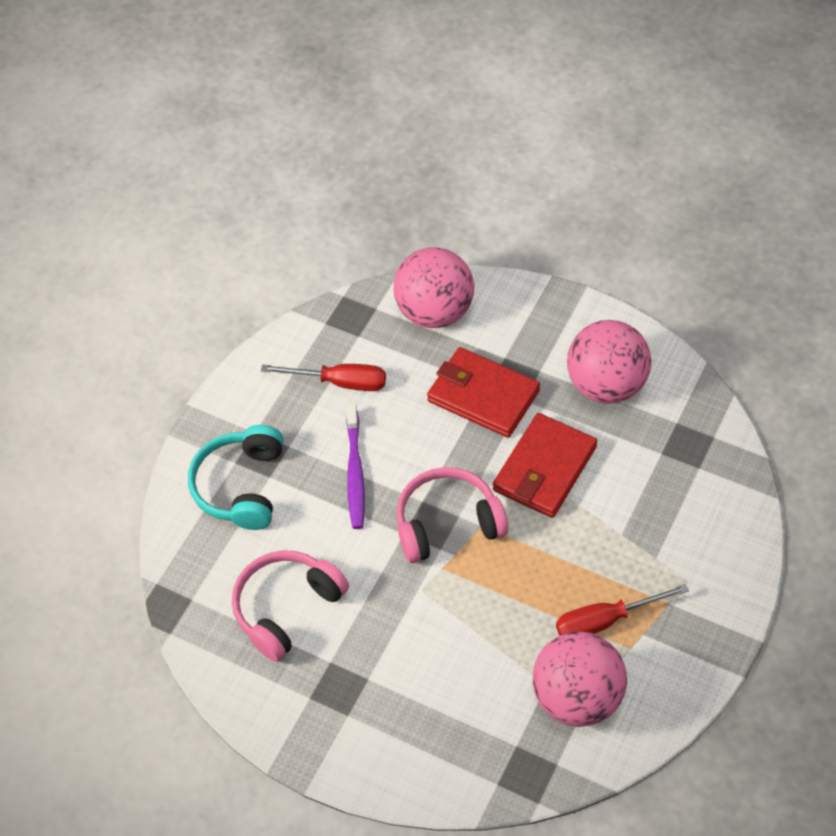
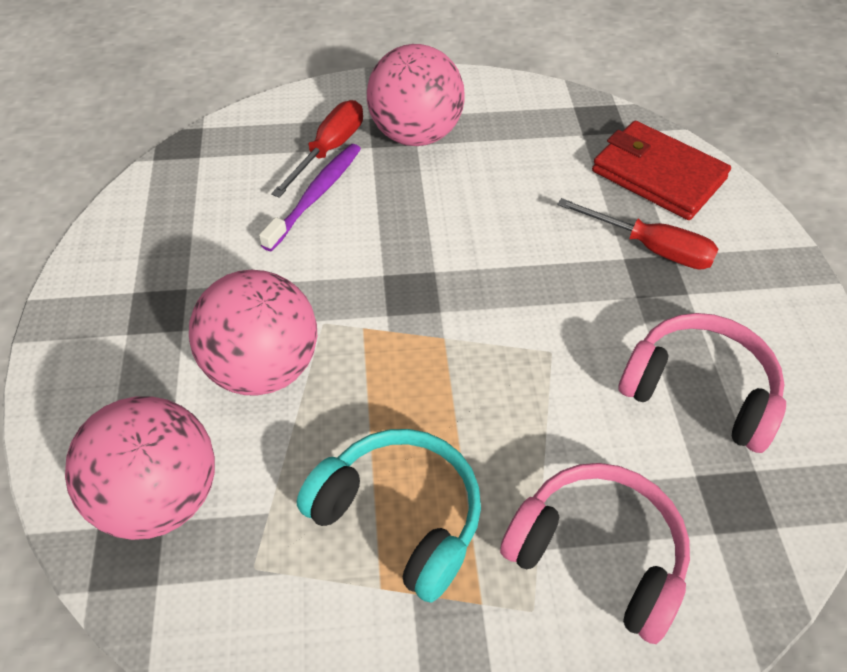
red wallet: [427,347,540,438] [493,413,597,518] = 2 -> [592,121,731,220] = 1

